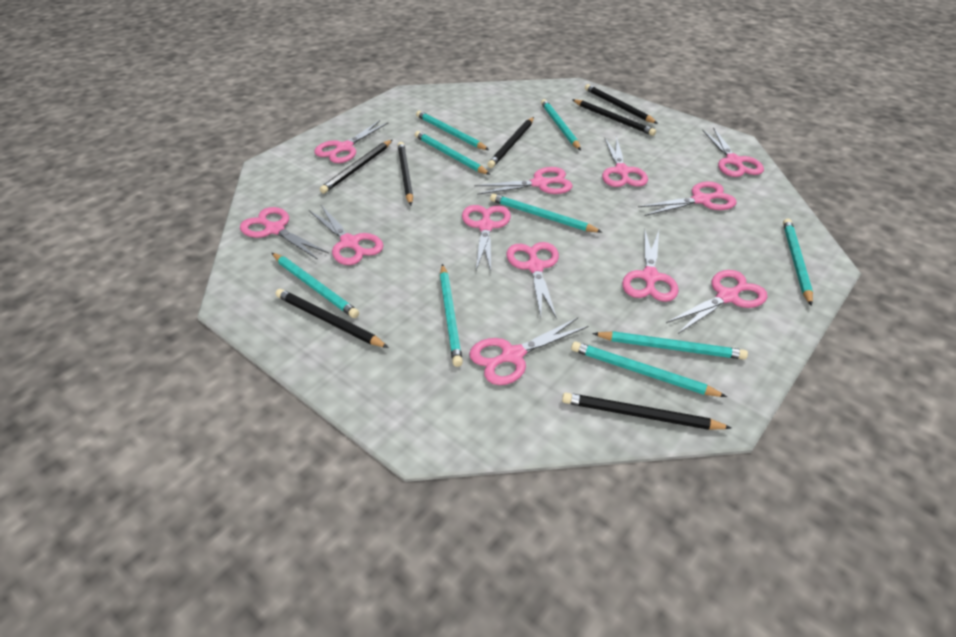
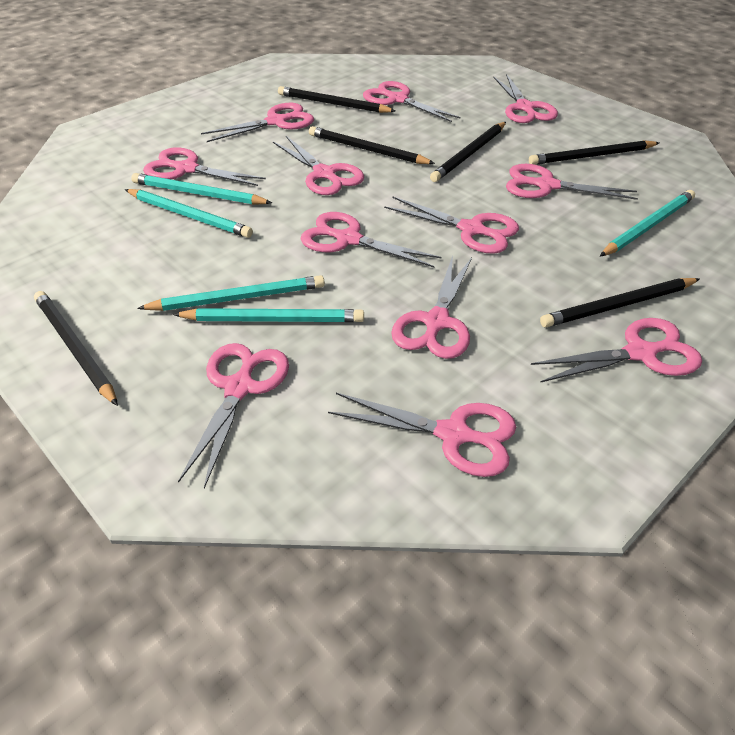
black pencil: [276,289,389,348] [320,140,392,193] [397,142,413,205] [487,117,534,168] [562,392,731,430] [572,99,656,136] [585,84,658,124] = 7 -> [34,291,118,406] [278,86,395,113] [309,126,435,164] [430,122,506,182] [529,140,659,165] [540,278,700,327] = 6
turquoise pencil: [272,253,359,318] [415,131,491,175] [416,111,489,150] [440,264,463,367] [490,193,602,232] [541,99,581,150] [571,341,727,397] [592,331,748,360] [783,218,813,306] = 9 -> [125,189,253,238] [131,173,272,205] [137,275,325,311] [172,308,364,322] [600,190,695,257] = 5

